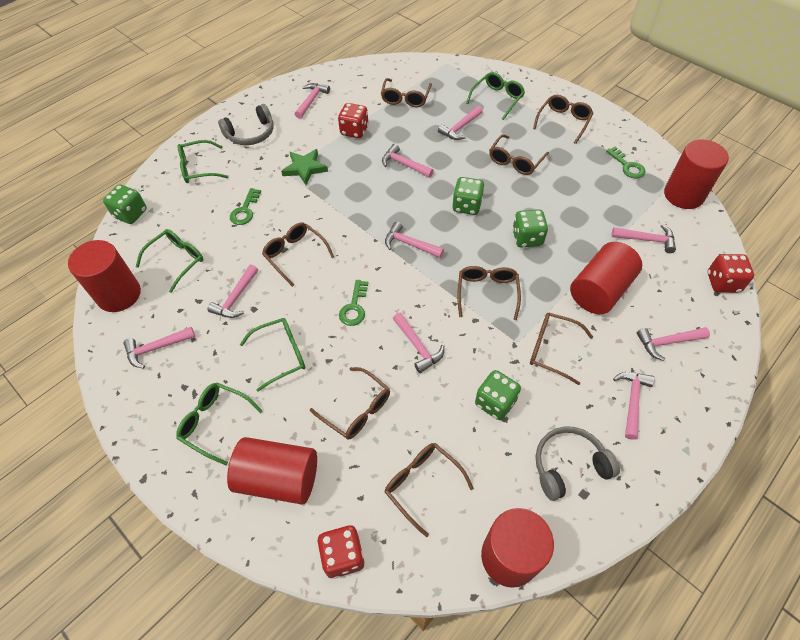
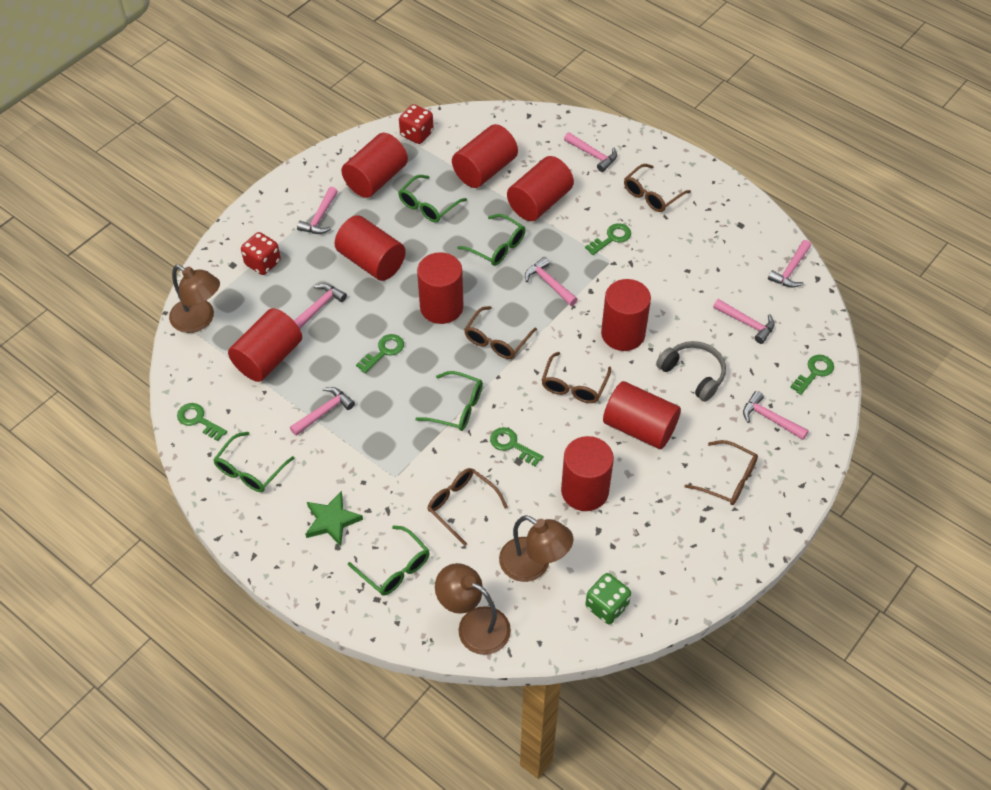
brown glasses: [262,222,334,287] [310,367,390,439] [381,78,432,107] [385,443,474,537] [457,266,521,320] [489,134,549,175] [530,313,593,385] [533,95,593,144] = 8 -> [427,468,508,546] [464,306,537,359] [541,352,611,403] [624,164,691,212] [684,440,758,505] = 5
brown lamp: none = 0 -> [169,265,220,333] [435,563,511,655] [499,515,573,582] = 3
green dice: [103,184,147,224] [452,177,485,215] [475,370,521,420] [512,209,548,248] = 4 -> [586,573,631,624] = 1
green key: [230,188,261,225] [339,280,368,326] [606,147,646,179] = 3 -> [177,403,227,441] [356,334,404,373] [490,427,543,466] [585,223,631,255] [790,355,834,395] = 5
grey headphones: [218,104,274,145] [536,426,620,501] = 2 -> [656,341,726,402] = 1
pink hammer: [123,327,195,368] [208,265,258,318] [295,83,330,119] [382,144,434,178] [385,222,444,258] [393,313,444,373] [438,106,483,140] [611,224,676,253] [613,372,655,440] [637,327,710,361] = 10 -> [290,387,355,436] [294,283,347,329] [297,187,338,234] [525,257,578,306] [564,132,617,172] [713,299,775,344] [743,391,809,440] [768,240,811,288] = 8
red cylinder: [68,240,141,312] [227,437,317,505] [481,508,554,588] [570,242,642,314] [664,140,729,209] = 5 -> [228,308,302,382] [335,215,406,281] [341,133,408,198] [417,252,463,324] [452,124,518,188] [507,156,574,221] [561,436,614,511] [601,279,651,351] [603,381,681,449] = 9
red dice: [317,525,364,579] [338,103,369,138] [708,254,754,293] = 3 -> [241,232,281,275] [399,104,434,144] = 2

